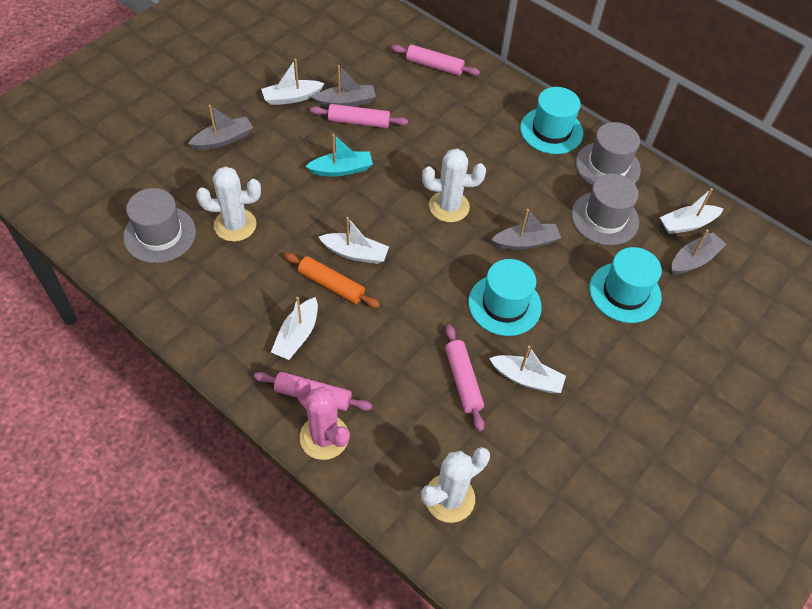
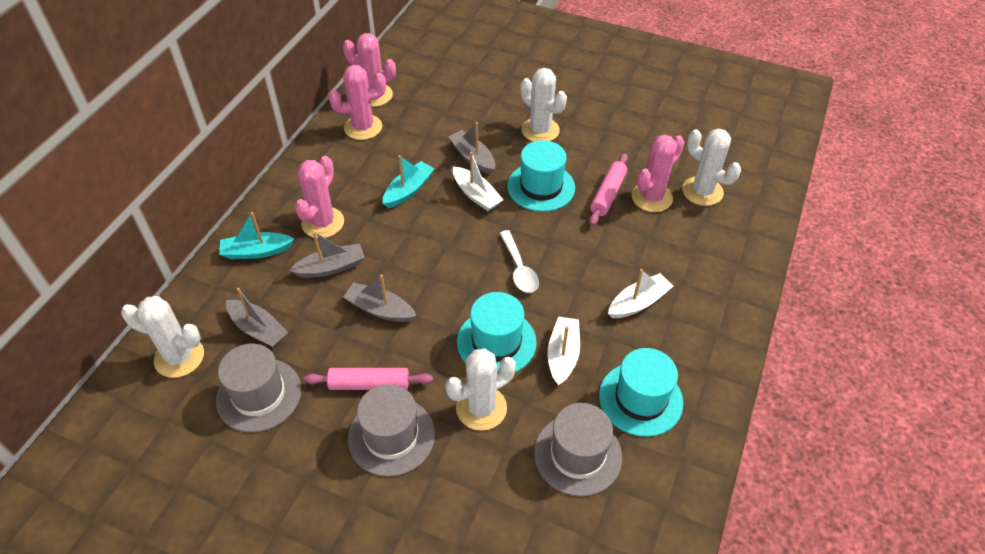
orange rolling pin: [284,253,380,308] = 1 -> none = 0
pink cactus: [294,379,350,460] = 1 -> [295,156,344,238] [329,65,386,140] [343,33,396,107] [632,135,685,212] = 4
pink rolling pin: [254,372,373,411] [310,104,408,128] [391,45,480,76] [445,324,485,432] = 4 -> [303,368,433,390] [589,153,628,226] = 2
turquoise boat: [305,134,373,177] = 1 -> [219,212,294,259] [383,155,435,208] = 2
white boat: [261,59,325,105] [271,297,318,360] [319,217,389,264] [489,346,566,393] [660,188,723,234] = 5 -> [453,152,503,211] [548,316,580,386] [608,269,673,318] = 3
white cactus: [196,166,261,242] [421,447,490,523] [422,148,486,222] = 3 -> [121,296,204,378] [445,348,516,431] [520,68,567,142] [682,129,741,206] = 4
white spoon: none = 0 -> [500,230,539,293] = 1

